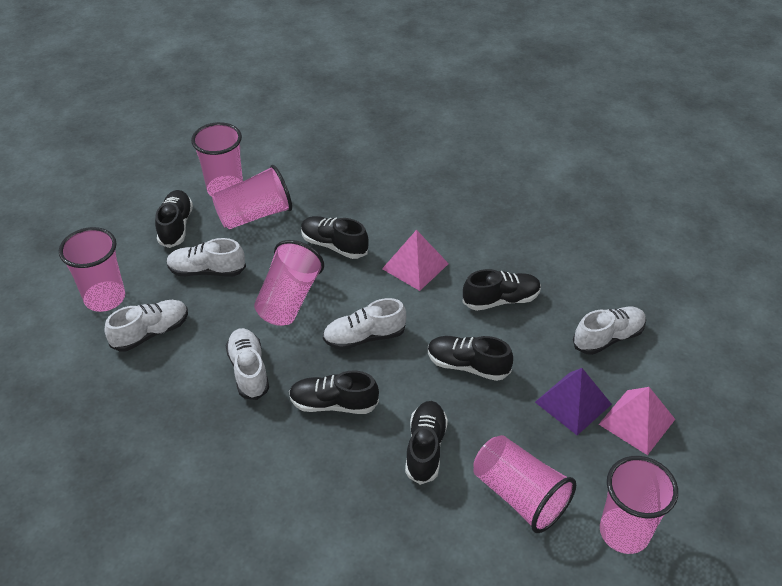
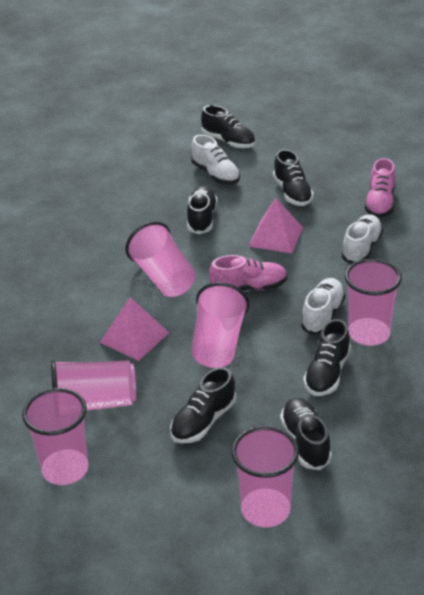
pink shoe: none = 0 -> [209,255,287,291] [365,158,396,218] = 2
purple pyramid: [535,368,612,435] = 1 -> none = 0
white shoe: [105,300,188,352] [166,238,246,276] [225,328,269,400] [323,298,406,350] [573,307,646,355] = 5 -> [191,135,240,185] [301,278,346,335] [341,214,383,264] = 3

